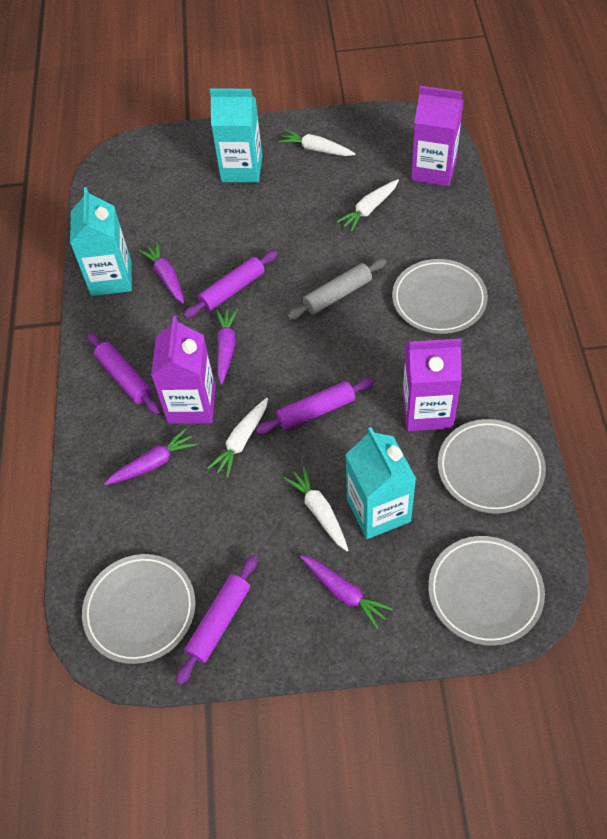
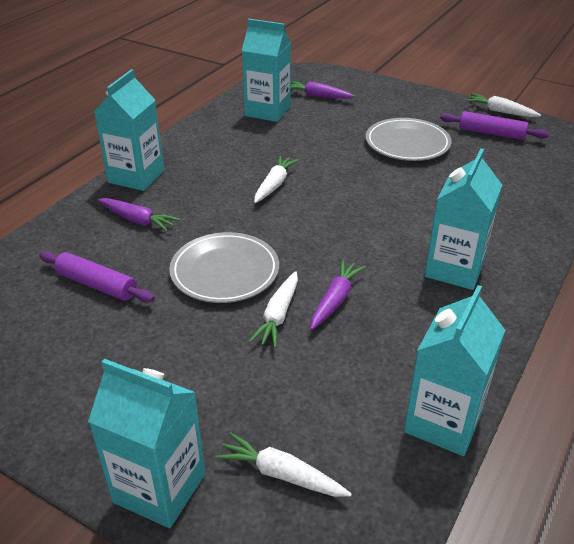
grey plate: [82,554,196,664] [392,259,488,334] [428,536,545,646] [438,419,546,514] = 4 -> [169,232,279,303] [366,118,452,161] = 2
grey rolling pin: [287,259,387,320] = 1 -> none = 0
purple carrot: [104,428,197,485] [139,242,184,304] [216,309,238,384] [300,555,393,629] = 4 -> [98,198,180,232] [291,81,355,99] [310,259,366,330] = 3
purple carton: [151,316,216,424] [402,338,462,431] [411,86,463,186] = 3 -> none = 0
purple rolling pin: [87,333,160,415] [176,555,257,685] [184,250,278,318] [256,378,375,434] = 4 -> [40,251,155,303] [440,111,549,140] = 2
turquoise carton: [70,187,132,296] [210,89,262,183] [345,427,416,539] = 3 -> [88,359,205,528] [94,69,164,191] [241,19,291,122] [404,285,505,456] [425,149,502,290] = 5

